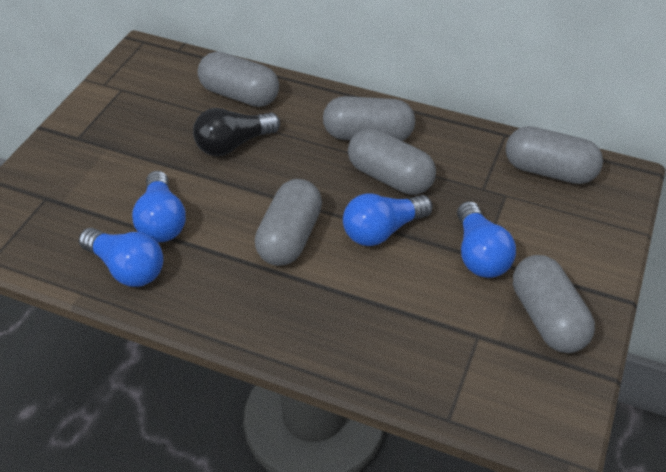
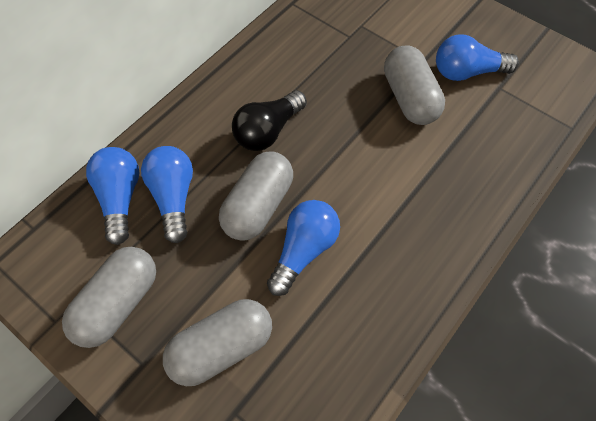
grey capsule: [198,51,279,107] [255,179,322,266] [323,96,415,141] [348,128,436,195] [506,126,603,184] [513,255,595,353] = 6 -> [62,247,156,348] [163,299,272,386] [219,151,293,241] [384,45,445,125] = 4

